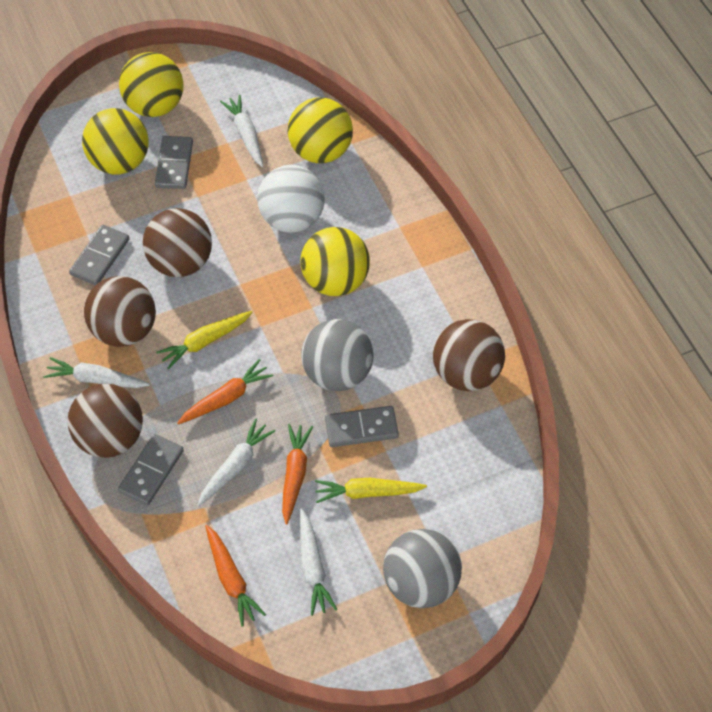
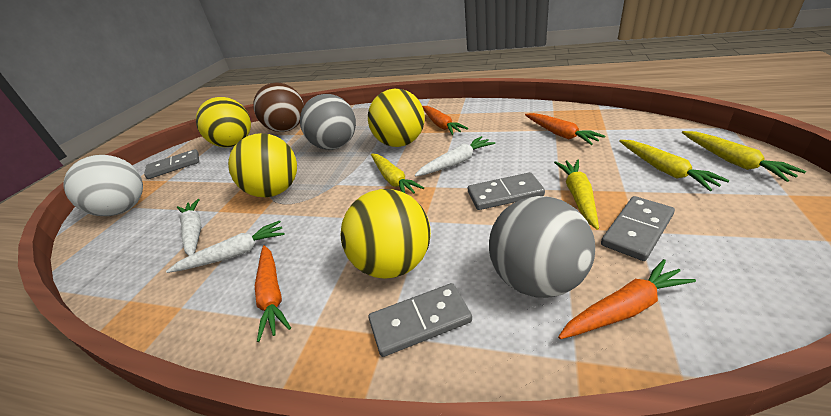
brown ball: [68,383,143,458] [84,276,156,347] [143,208,212,277] [433,319,505,391] = 4 -> [253,82,304,132] = 1
orange carrot: [177,359,273,425] [205,525,266,627] [282,424,313,524] = 3 -> [255,245,291,342] [422,106,468,135] [525,113,605,145] [558,259,696,339] = 4
white carrot: [43,357,150,388] [198,418,275,506] [220,95,263,167] [300,509,338,616] = 4 -> [166,221,284,273] [177,199,202,256] [415,136,495,177] = 3
yellow carrot: [156,311,253,369] [315,478,427,503] = 2 -> [371,153,424,193] [554,160,599,230] [619,140,730,191] [682,131,806,182] = 4

